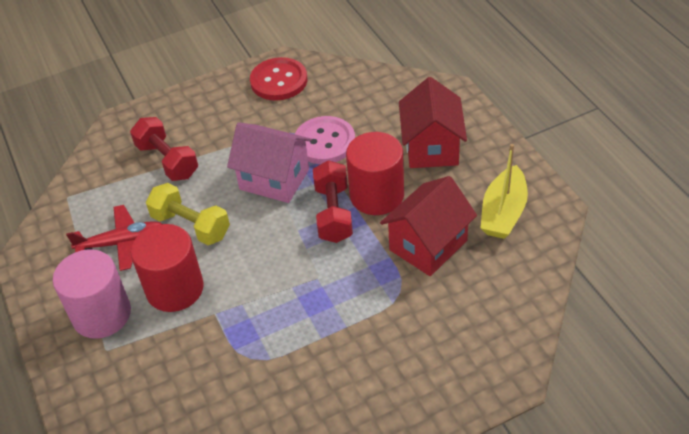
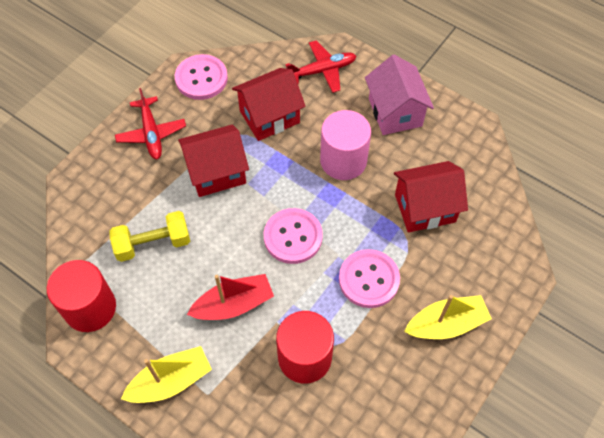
pink button: [295,116,355,164] = 1 -> [175,54,228,100] [264,208,323,264] [339,249,400,308] = 3
red boat: none = 0 -> [187,274,274,320] = 1
red button: [250,57,307,101] = 1 -> none = 0
red dumbbell: [130,117,198,181] [313,160,353,243] = 2 -> none = 0
red house: [380,176,477,276] [399,77,467,168] = 2 -> [178,124,249,197] [232,68,306,141] [394,161,468,233] = 3
red plane: [66,205,162,271] = 1 -> [115,88,186,159] [285,41,356,93] = 2
yellow boat: [481,144,528,239] = 1 -> [121,346,212,403] [404,295,492,339] = 2

